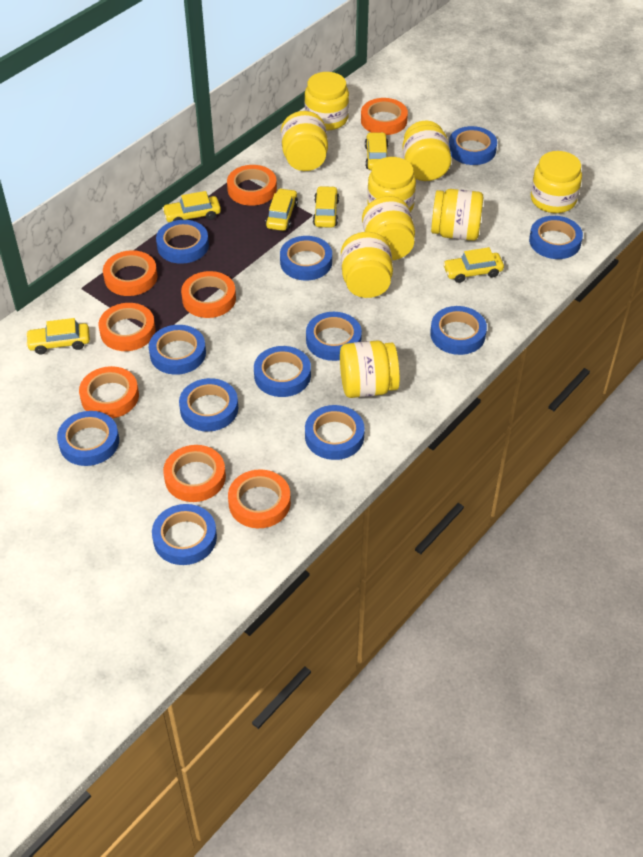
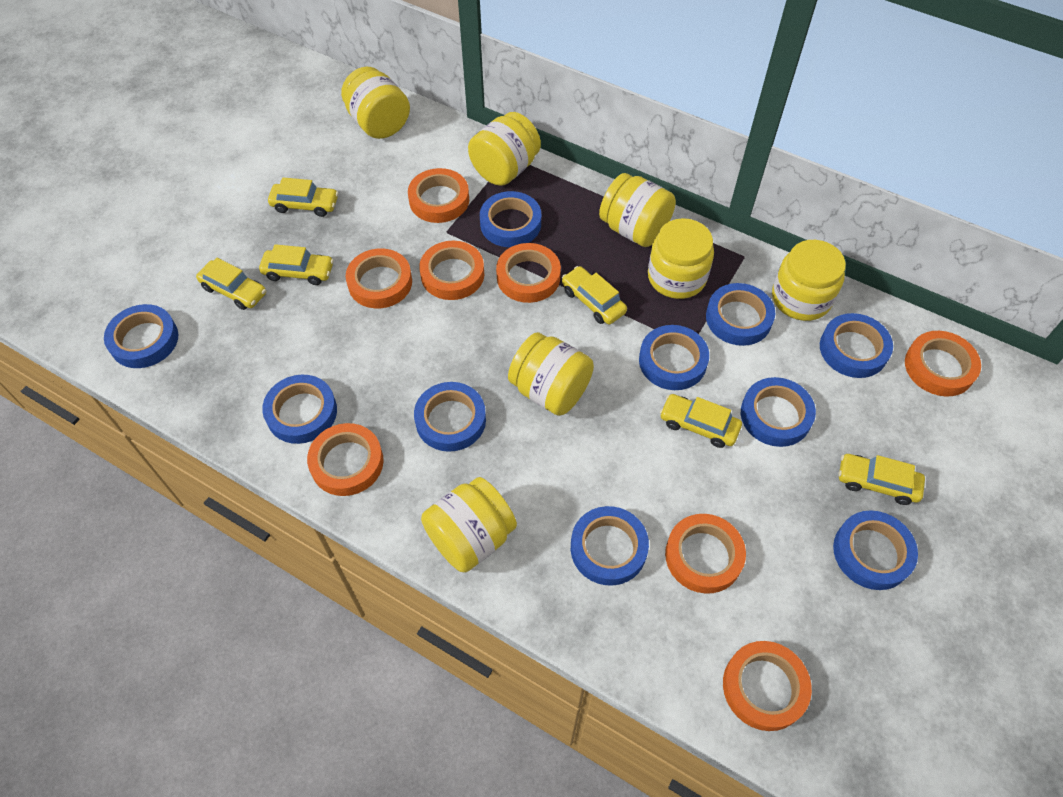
blue tape: [57,411,119,466] [149,325,206,375] [152,504,217,565] [156,220,209,264] [179,378,238,432] [254,346,311,397] [280,236,332,280] [305,405,365,460] [306,312,362,361] [430,306,487,355] [449,126,497,165] [529,216,583,259] = 12 -> [104,304,178,368] [262,375,337,444] [414,382,486,452] [480,191,541,247] [571,506,649,586] [639,325,709,390] [706,283,775,346] [741,377,816,447] [820,313,893,378] [833,510,918,590] = 10
yellow jar: [281,111,328,171] [305,72,349,130] [340,340,400,398] [341,232,393,298] [362,196,415,260] [367,157,416,212] [402,121,452,181] [431,189,483,241] [531,151,582,213] = 9 -> [341,67,410,139] [421,477,517,572] [468,112,541,186] [508,332,594,416] [599,173,676,247] [648,218,714,299] [772,240,846,321] = 7

